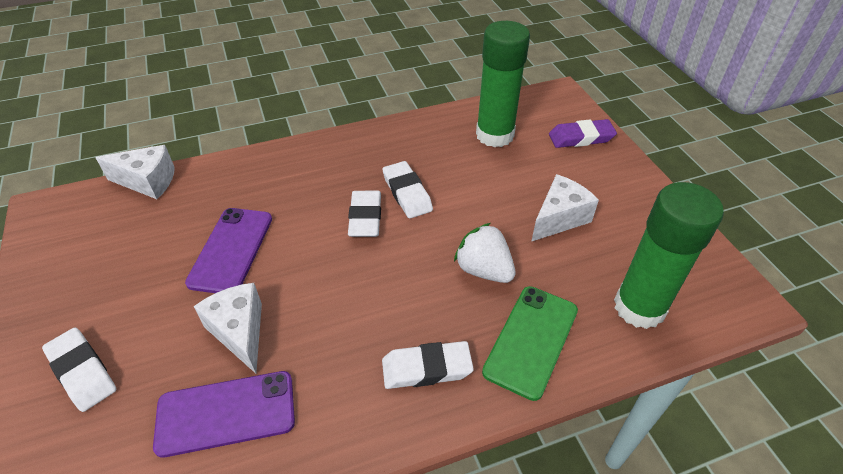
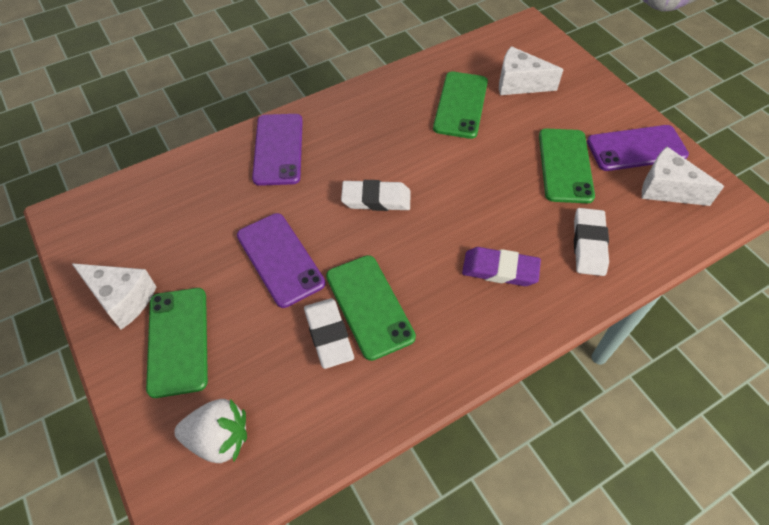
green glue stick: [476,21,530,147] [614,182,724,329] = 2 -> none = 0
green phone: [482,286,578,401] = 1 -> [146,288,208,398] [326,255,416,361] [433,71,488,139] [539,129,595,203] = 4
purple phone: [153,371,295,458] [185,208,272,293] = 2 -> [237,213,325,308] [252,114,303,186] [587,125,689,171] = 3
white eraser: [42,327,116,412] [348,191,381,237] [382,341,474,389] [383,161,433,218] = 4 -> [304,298,354,369] [341,180,410,211] [574,208,609,276] = 3

